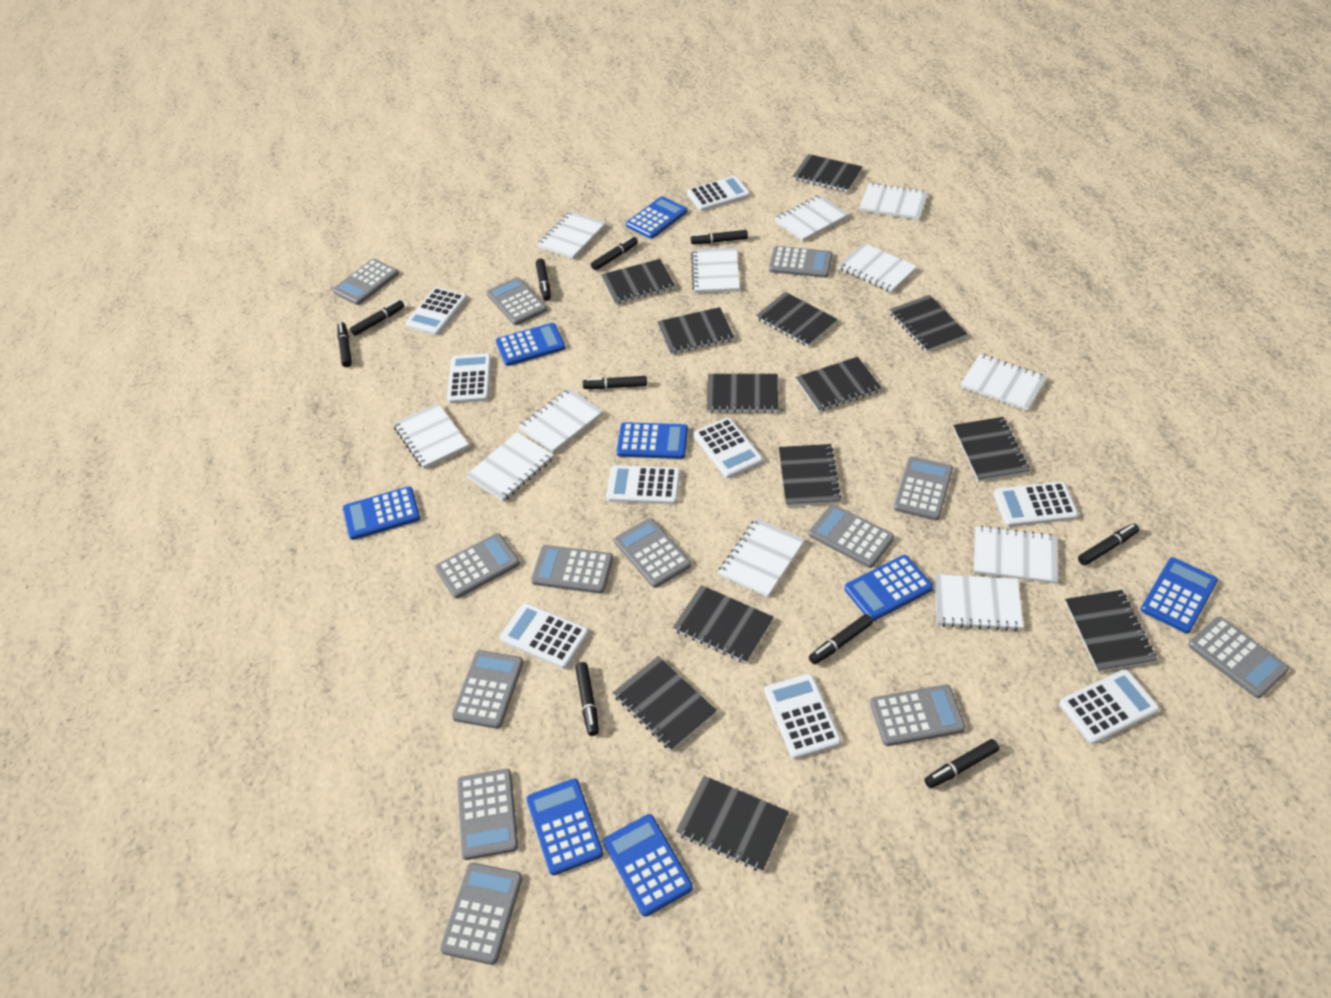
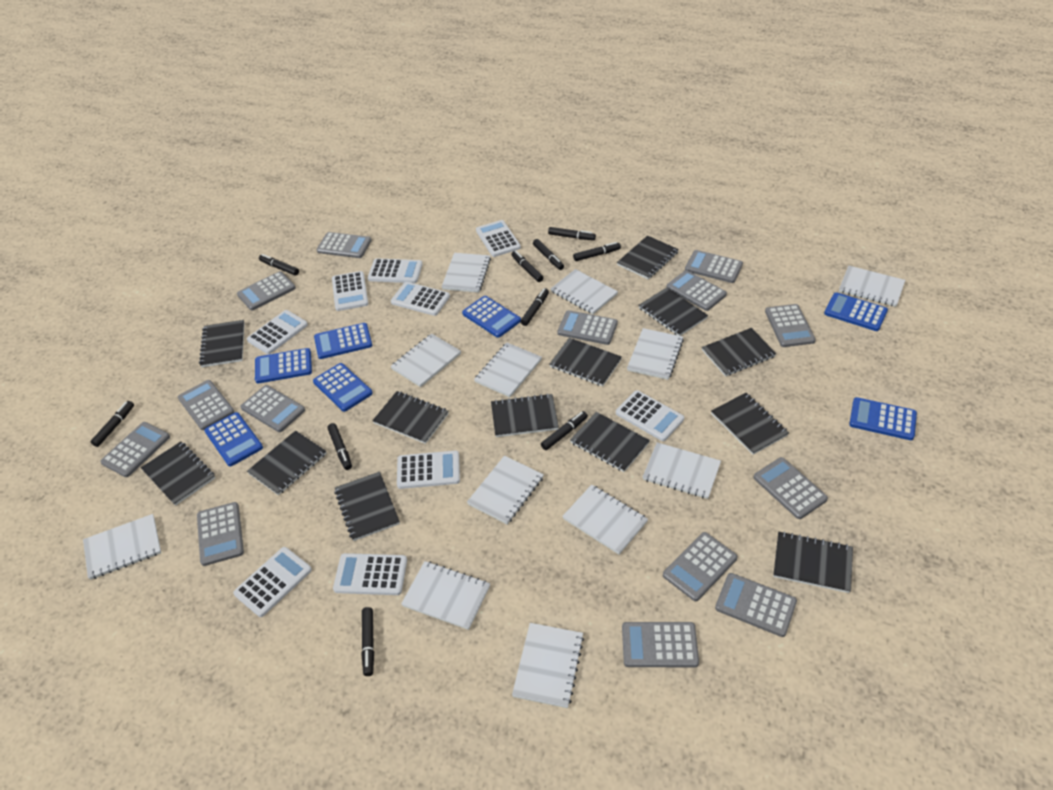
blue calculator: [343,486,420,540] [496,323,565,366] [526,778,603,875] [603,814,693,917] [617,422,688,459] [626,196,687,239] [844,555,933,621] [1141,557,1218,633] = 8 -> [204,412,263,466] [255,348,312,383] [313,363,373,412] [314,323,372,359] [462,296,521,338] [824,292,888,331] [849,397,917,440] = 7
grey calculator: [333,259,399,305] [435,533,520,598] [440,863,522,965] [452,650,523,729] [457,769,518,860] [487,277,547,325] [531,545,613,593] [614,518,691,588] [769,246,833,278] [809,504,894,568] [870,684,966,746] [894,456,953,520] [1188,616,1289,698] = 13 -> [100,422,170,477] [178,380,235,430] [197,502,244,566] [237,271,296,310] [241,385,305,432] [316,232,372,258] [557,310,618,345] [622,622,699,667] [663,532,738,601] [667,270,727,311] [685,250,743,283] [715,573,797,637] [753,457,828,519] [765,304,816,347] = 14

